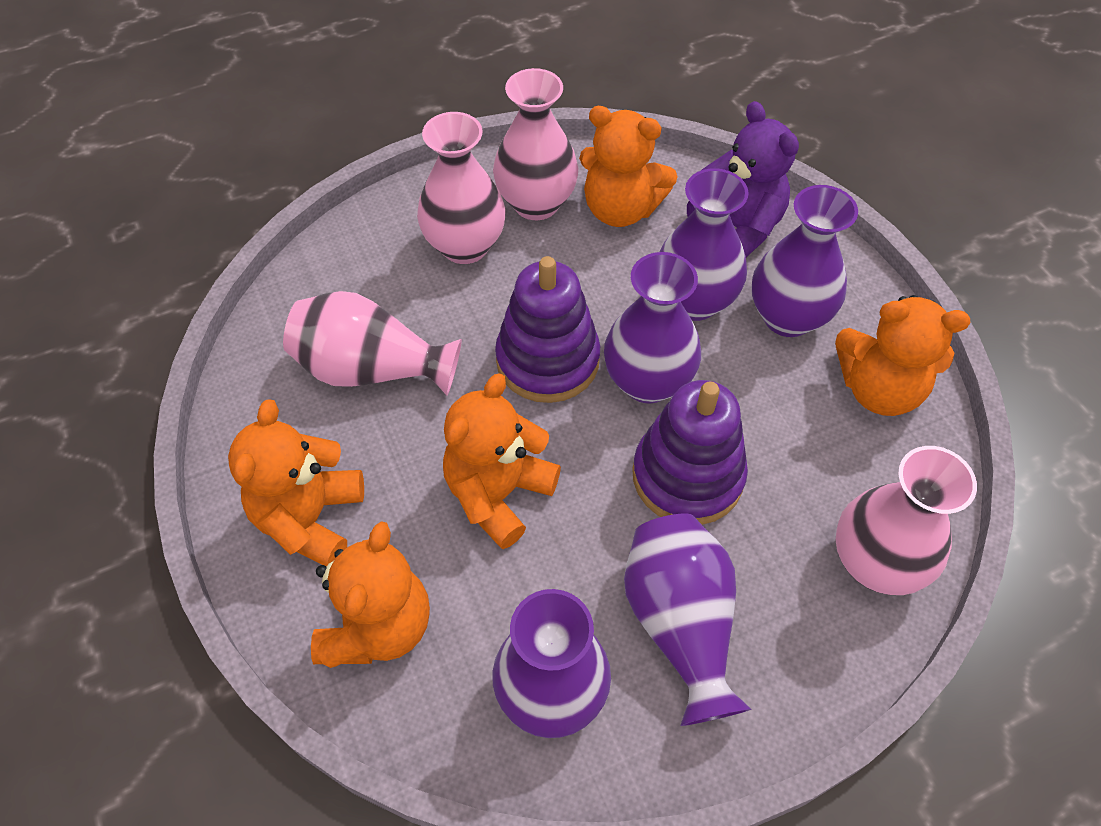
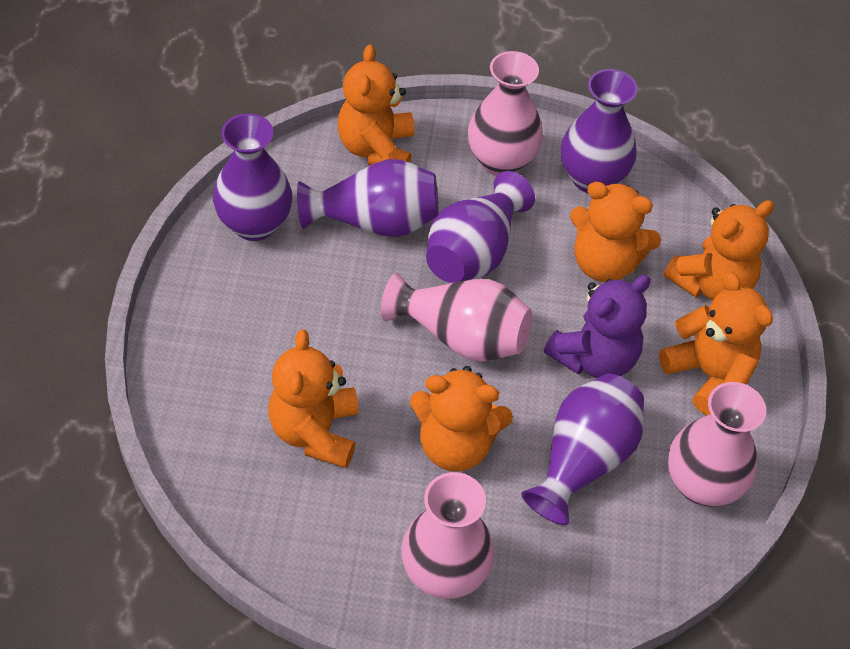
orange teddy bear: [228,399,364,567] [311,521,430,668] [443,374,561,549] [579,106,678,227] [835,295,970,416] = 5 -> [268,329,359,468] [338,44,414,166] [410,366,513,472] [570,181,661,282] [659,272,773,415] [664,200,774,300] = 6
purple stacking toy: [495,256,600,403] [632,380,748,525] = 2 -> none = 0

